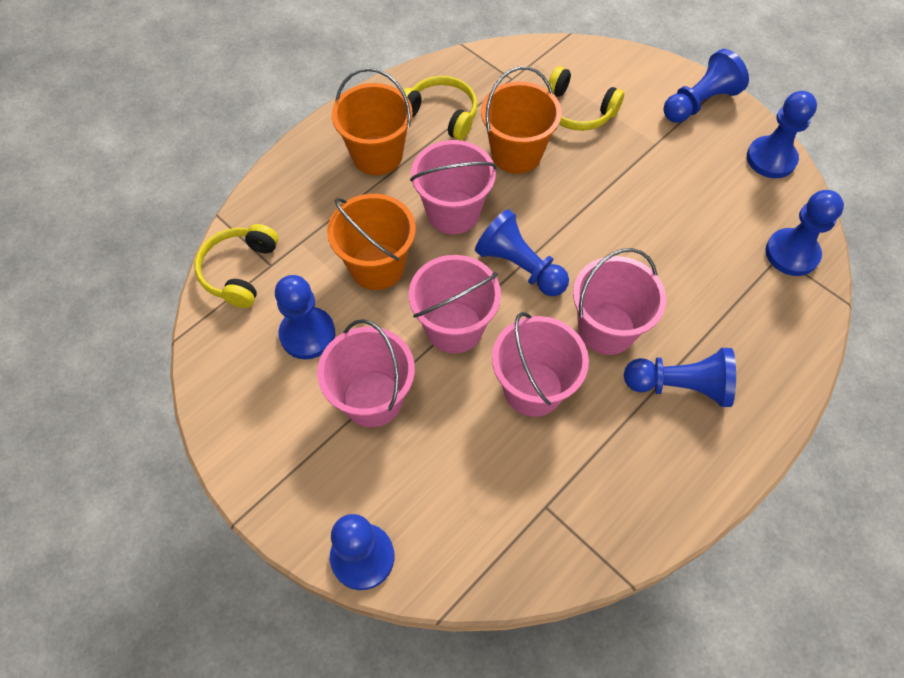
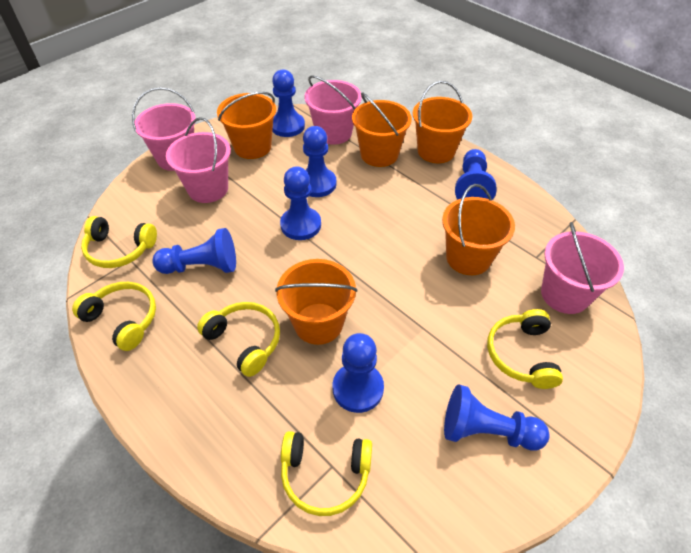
orange bucket: [327,194,416,290] [332,68,413,175] [481,66,562,174] = 3 -> [217,92,276,159] [275,259,357,345] [352,92,412,167] [412,81,472,163] [442,184,515,275] = 5
pink bucket: [317,319,415,427] [409,255,501,354] [410,140,497,234] [492,312,589,417] [573,248,666,355] = 5 -> [132,87,196,171] [166,117,231,203] [304,75,362,145] [541,222,624,314] = 4
yellow headphones: [195,224,279,308] [403,76,477,140] [547,66,624,131] = 3 -> [72,282,156,351] [81,216,157,268] [197,302,280,377] [281,431,372,516] [487,309,563,389] = 5

